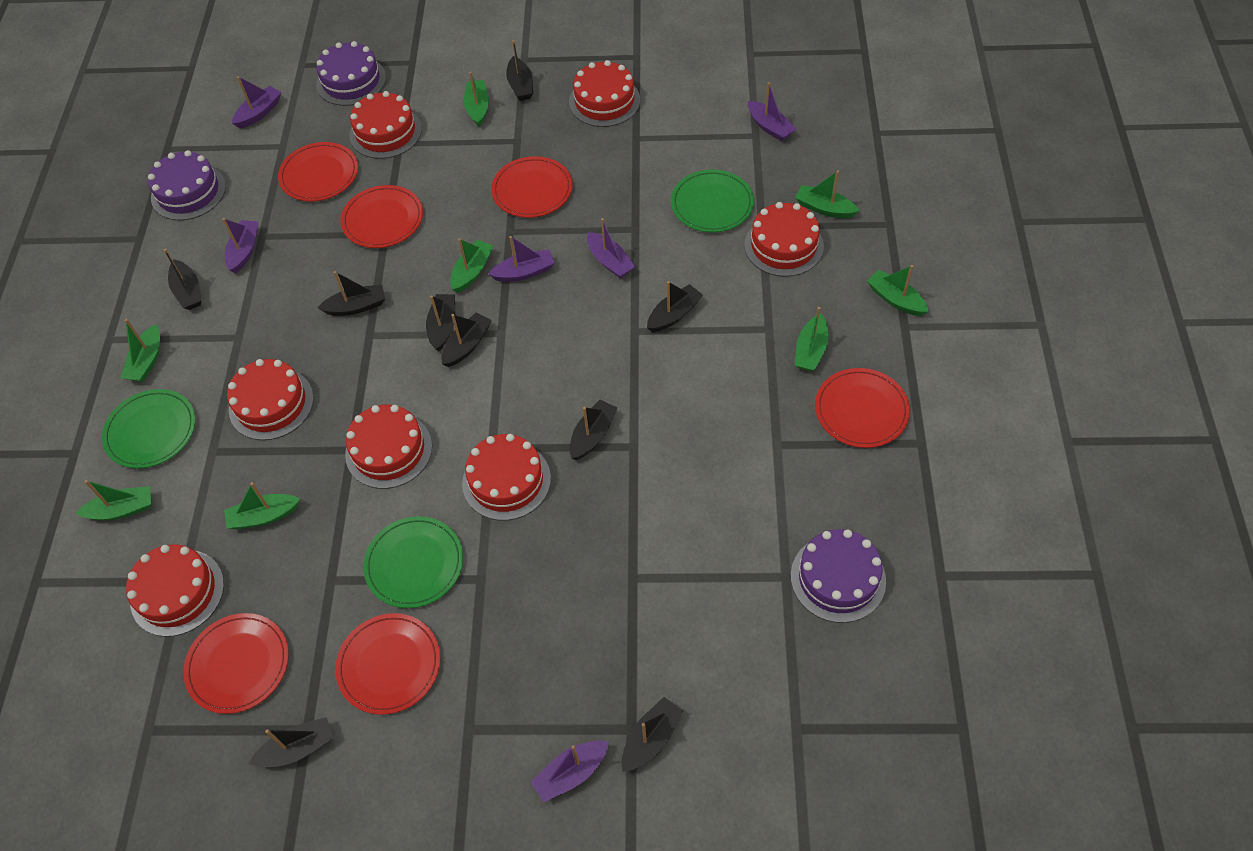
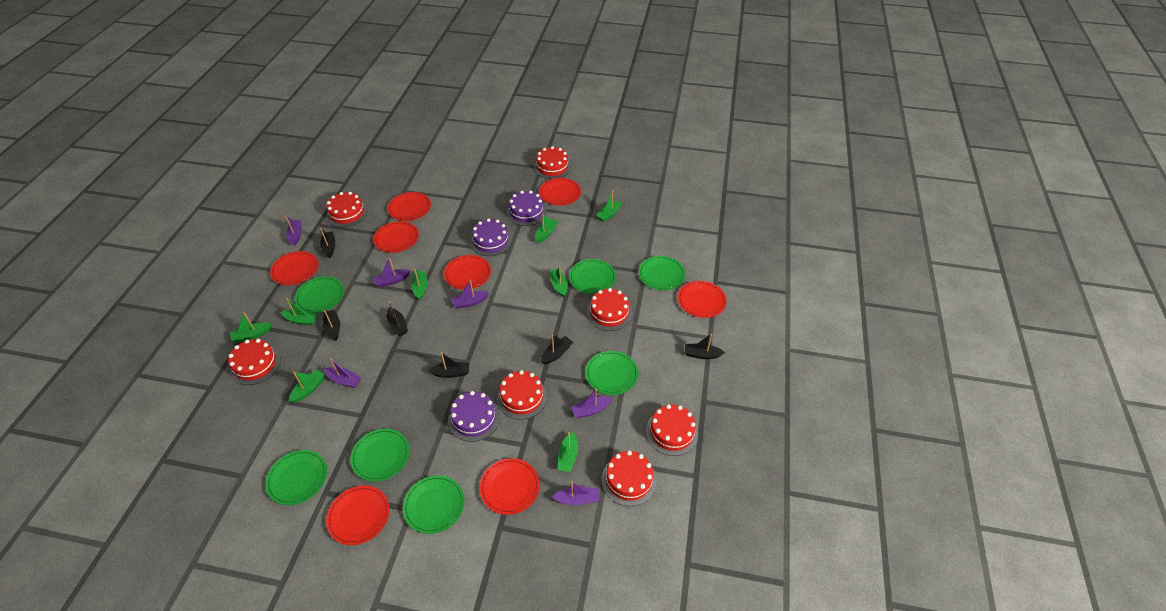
black boat: [164,249,202,310] [249,717,333,768] [318,271,385,316] [426,294,456,351] [441,312,492,367] [506,40,533,101] [570,400,617,460] [622,697,683,772] [647,281,703,332] = 9 -> [320,228,335,258] [323,310,340,341] [387,301,408,336] [428,352,469,378] [541,335,573,364] [685,334,725,359] = 6
green plate: [102,389,195,468] [363,516,463,608] [671,170,754,232] = 3 -> [265,450,327,505] [295,276,344,313] [350,429,410,481] [403,475,465,534] [569,259,616,294] [586,351,638,395] [639,256,686,290] = 7
red plate: [183,613,289,714] [278,142,358,202] [335,613,440,715] [340,185,423,248] [491,156,573,218] [815,368,910,448] = 6 -> [270,251,319,285] [326,486,390,545] [373,221,419,253] [388,192,431,221] [444,255,491,290] [480,458,540,515] [539,178,581,206] [678,281,727,318] = 8

